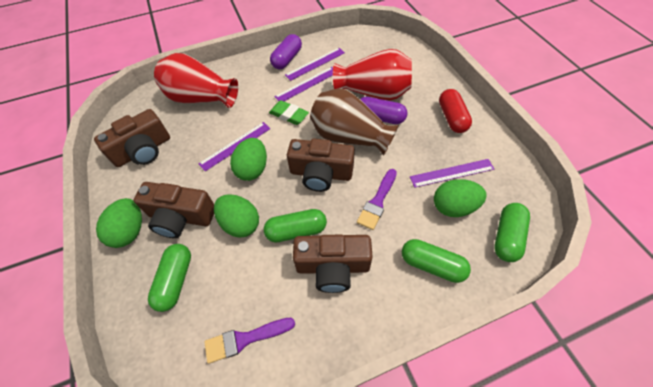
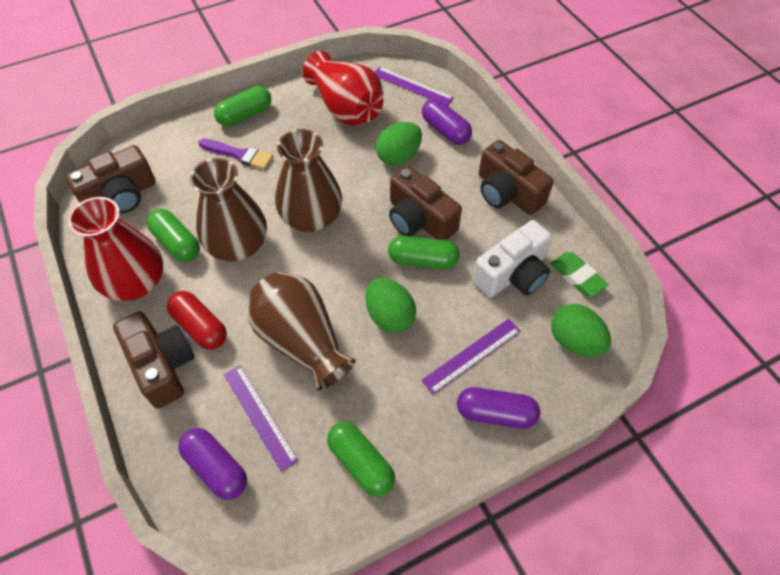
brown vase: [310,88,399,156] = 1 -> [190,158,267,261] [248,272,356,391] [275,129,342,232] = 3
green egg: [96,198,142,248] [214,194,259,238] [230,138,267,181] [434,179,487,217] = 4 -> [365,278,416,333] [375,122,422,166] [551,304,611,357] = 3
purple brush: [204,318,295,364] [357,169,397,230] = 2 -> [198,139,273,169] = 1
purple capsule: [270,34,302,70] [360,97,408,124] = 2 -> [178,428,247,500] [422,99,472,145] [457,387,540,429] = 3
purple ruler: [198,122,270,171] [275,67,333,101] [285,48,345,81] [410,159,494,188] = 4 -> [224,365,298,471] [375,67,454,106] [421,319,520,394] = 3
white camera: none = 0 -> [472,220,552,297] = 1

